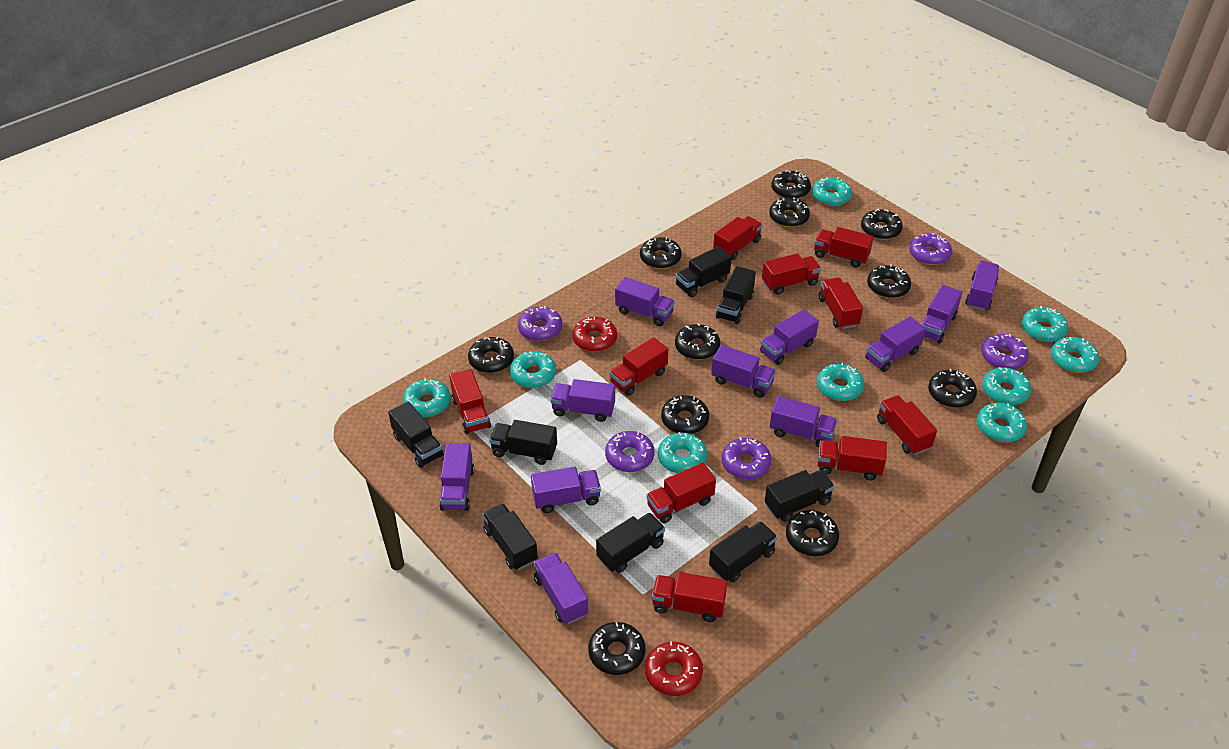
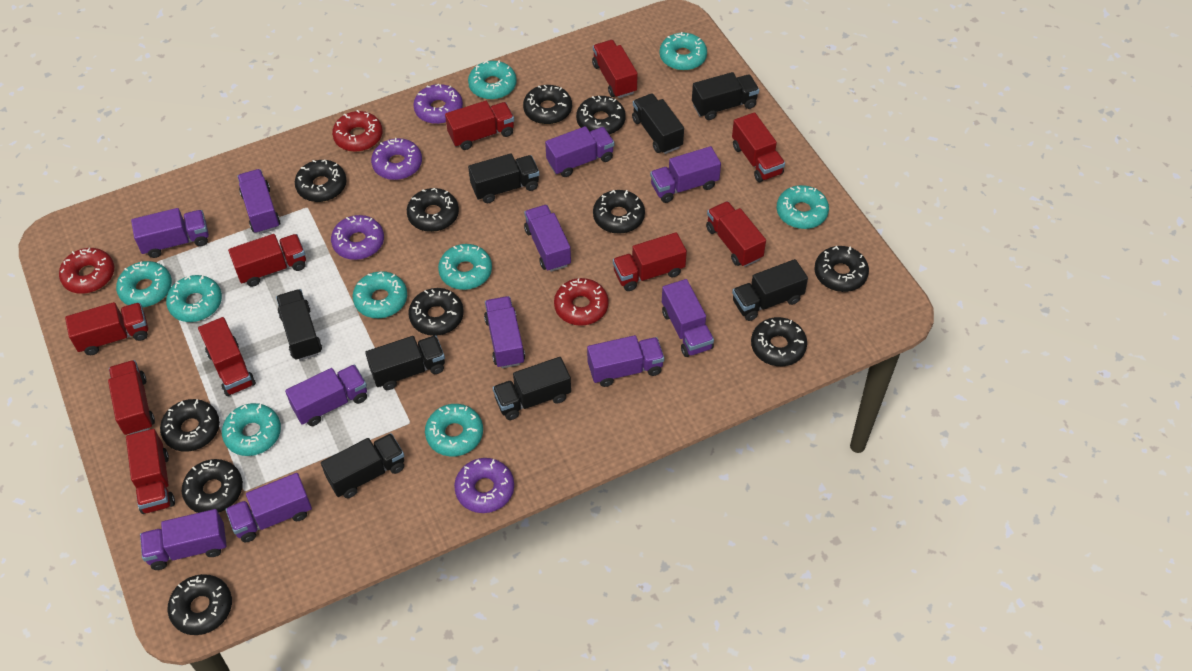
purple donut: [518,306,562,341] [605,431,655,472] [721,437,772,479] [909,233,952,265] [981,334,1029,370] = 5 -> [331,215,384,260] [371,138,422,180] [413,84,463,124] [454,458,514,513] = 4
red donut: [572,317,617,352] [645,641,703,696] = 2 -> [59,248,114,294] [332,110,383,152] [554,278,609,326] = 3

